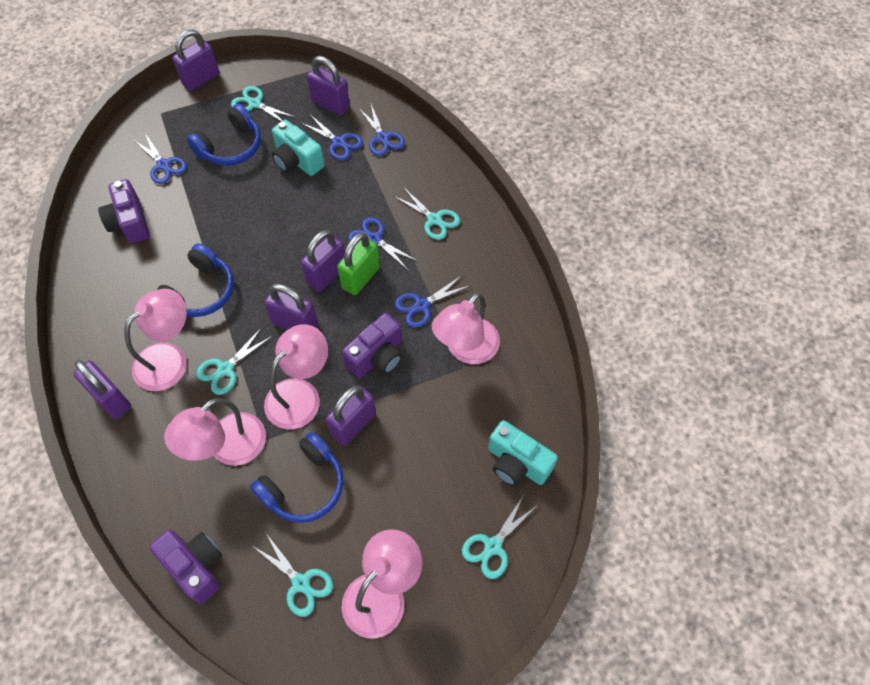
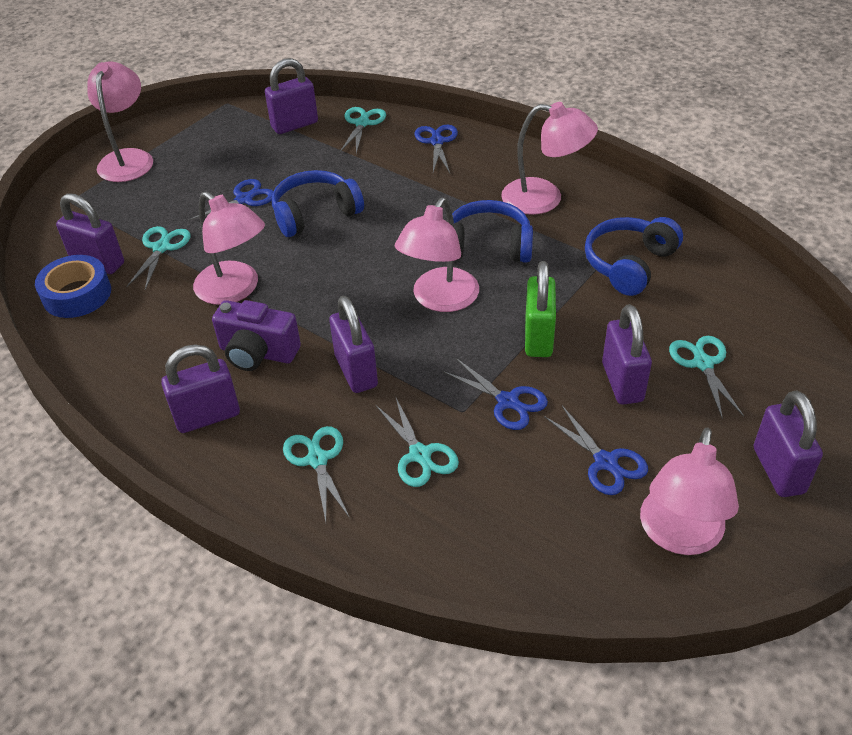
blue scissors: [134,133,187,184] [300,115,363,160] [348,217,417,271] [358,104,405,156] [394,275,471,328] = 5 -> [188,179,274,230] [415,125,458,173] [442,358,548,430] [544,406,648,495] = 4
blue tape: none = 0 -> [35,255,111,318] = 1
purple camera: [98,179,150,244] [149,530,222,604] [342,313,402,378] = 3 -> [212,300,301,371] = 1
turquoise camera: [272,120,325,176] [488,420,558,486] = 2 -> none = 0

